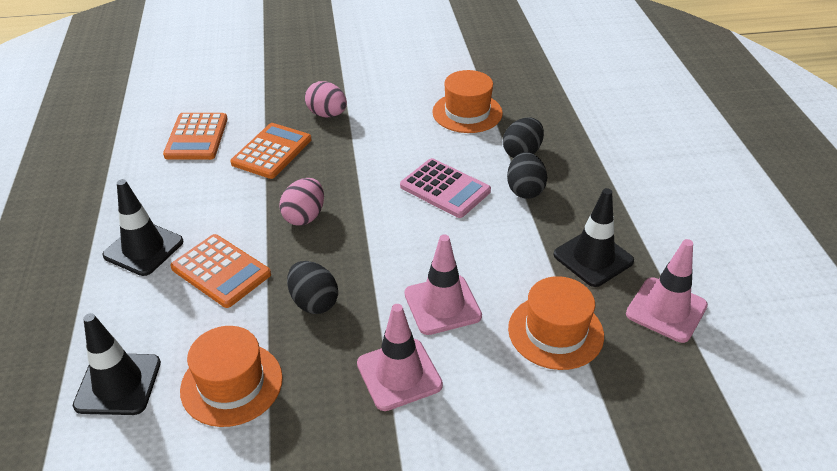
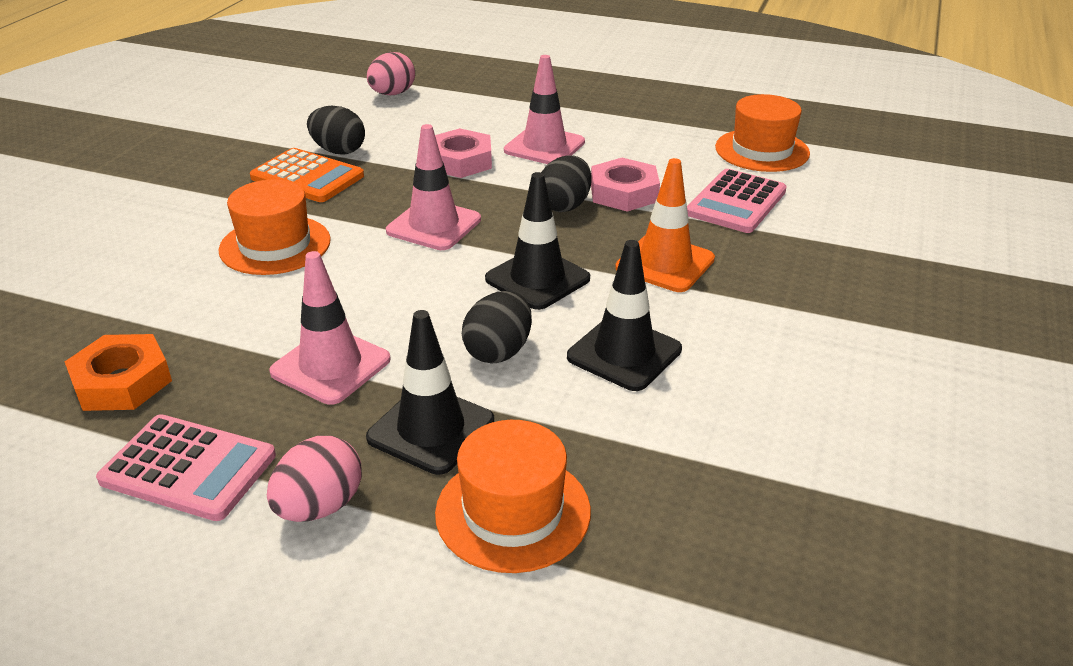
orange calculator: [163,113,228,160] [171,234,271,308] [230,123,311,179] = 3 -> [250,148,364,202] = 1
orange nut: none = 0 -> [64,334,172,411] = 1
orange traffic cone: none = 0 -> [615,158,715,292] = 1
pink calculator: [400,158,491,218] = 1 -> [96,414,276,521] [687,169,787,233] = 2
pink nut: none = 0 -> [435,128,492,178] [591,158,660,212] = 2

